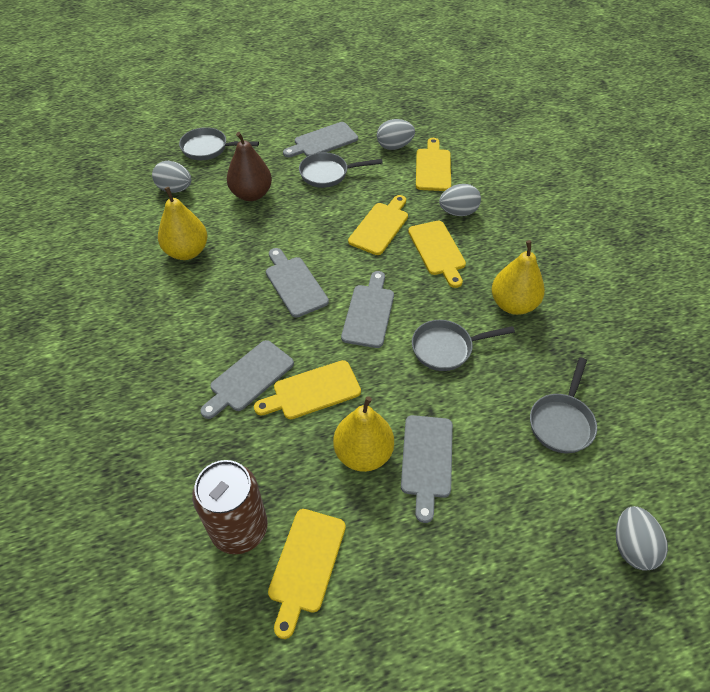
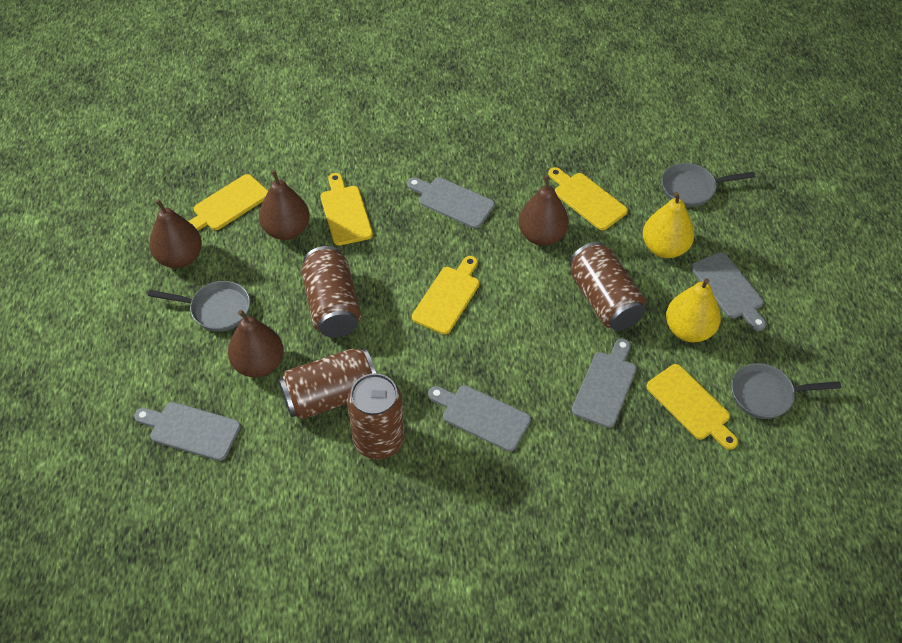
brown can: [192,460,268,554] = 1 -> [278,348,376,419] [301,246,361,337] [347,373,405,459] [569,242,646,331] = 4
brown pear: [227,132,272,201] = 1 -> [149,199,202,268] [228,310,284,377] [259,170,310,240] [518,176,569,246] = 4
grey egg: [152,161,191,193] [377,119,415,150] [439,184,481,216] [616,506,668,571] = 4 -> none = 0
grey pan: [179,127,259,160] [299,152,383,188] [412,320,515,371] [530,357,597,453] = 4 -> [148,281,250,332] [662,163,755,207] [731,363,841,419] = 3
yellow pear: [158,187,208,260] [333,396,394,472] [492,240,545,315] = 3 -> [643,192,694,258] [666,278,721,342] = 2

